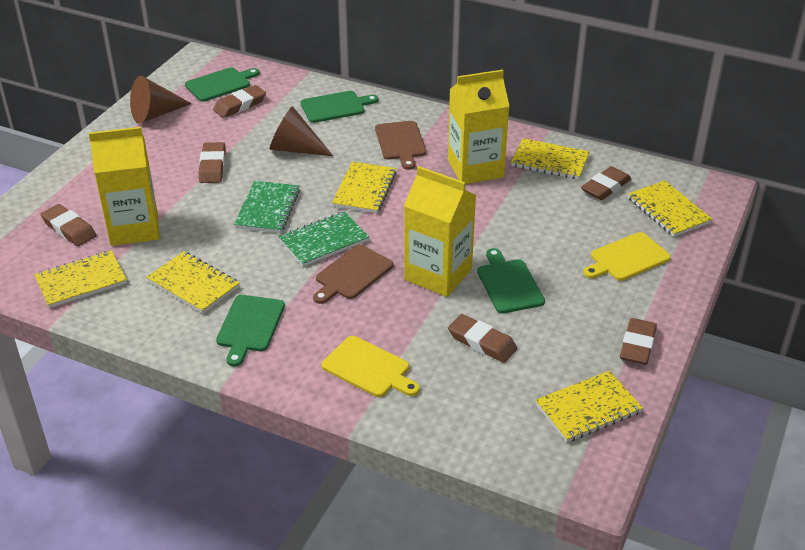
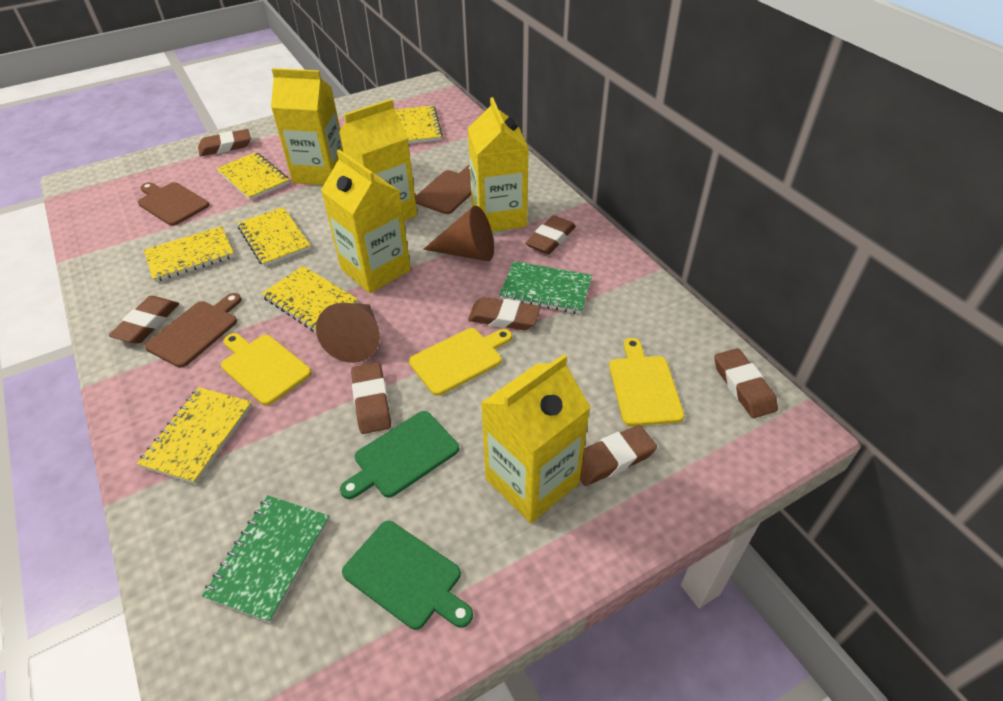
brown cutting board: [313,245,394,304] [375,121,426,170] = 2 -> [138,182,209,226] [145,293,242,368] [415,165,471,214] = 3
brown eraser: [41,204,96,246] [199,142,226,183] [213,85,266,118] [448,314,517,363] [581,166,631,200] [620,318,657,365] = 6 -> [109,296,179,344] [198,129,251,156] [351,362,391,434] [468,297,540,330] [526,215,576,254] [580,425,657,486] [714,348,778,418] = 7
green cutting board: [185,67,260,102] [216,295,285,366] [300,91,379,123] [477,248,545,313] = 4 -> [340,411,459,499] [342,521,473,630] = 2
yellow carton: [89,127,160,246] [404,166,476,297] [448,70,510,184] = 3 -> [271,68,343,185] [321,150,411,293] [339,99,417,221] [468,97,529,232] [481,354,591,523] = 5
yellow cutting board: [321,336,420,397] [583,232,671,281] = 2 -> [221,333,311,406] [409,328,512,396] [609,338,684,426] = 3

